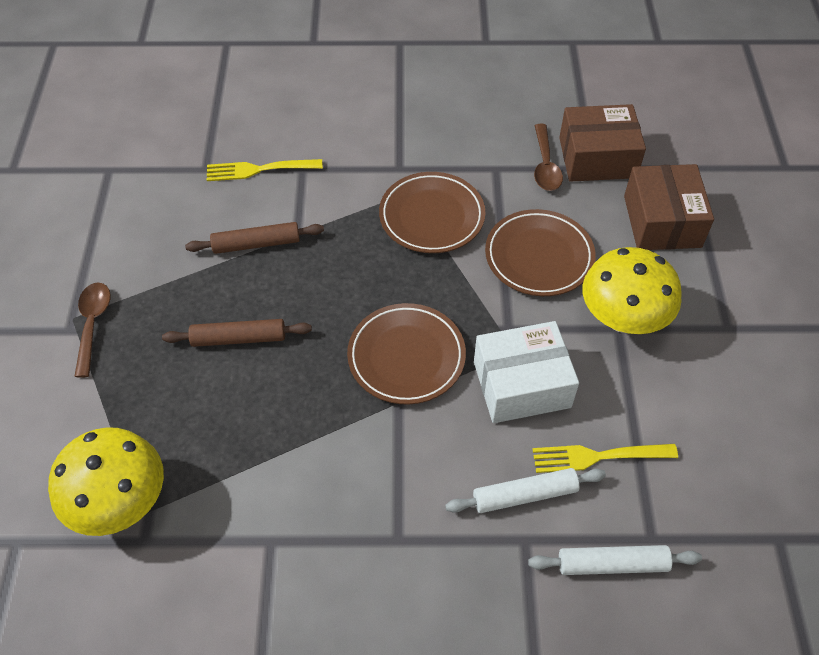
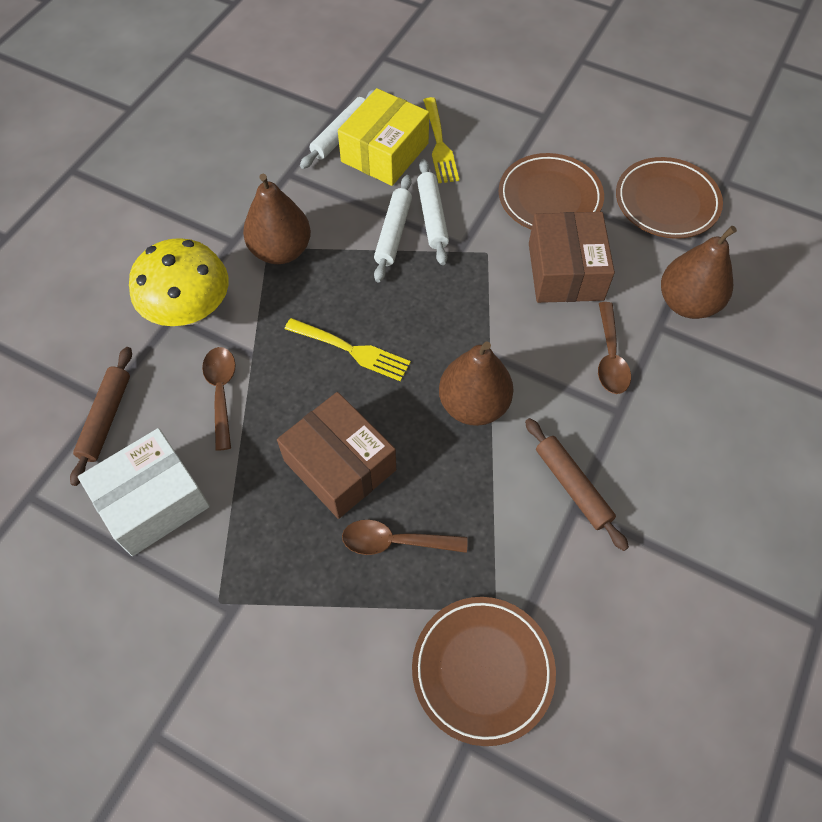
brown pear: none = 0 -> [243,174,311,264] [439,341,513,426] [661,226,737,319] = 3
brown spoon: [74,282,111,378] [534,124,563,191] = 2 -> [202,347,236,451] [342,520,468,555] [598,302,631,394] = 3
white rolling pin: [445,468,606,513] [528,545,702,575] = 2 -> [300,89,375,169] [374,175,412,282] [417,159,449,265] = 3
yellow box: none = 0 -> [338,88,429,186] = 1
yellow mushroom: [48,427,164,536] [582,247,682,334] = 2 -> [129,238,229,326] = 1

